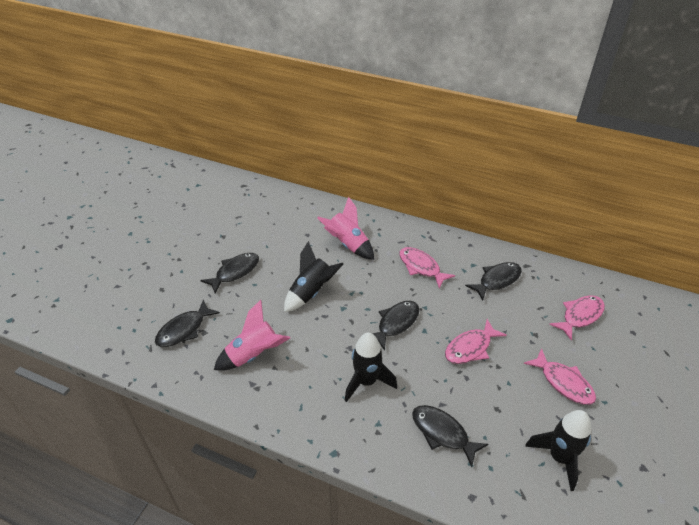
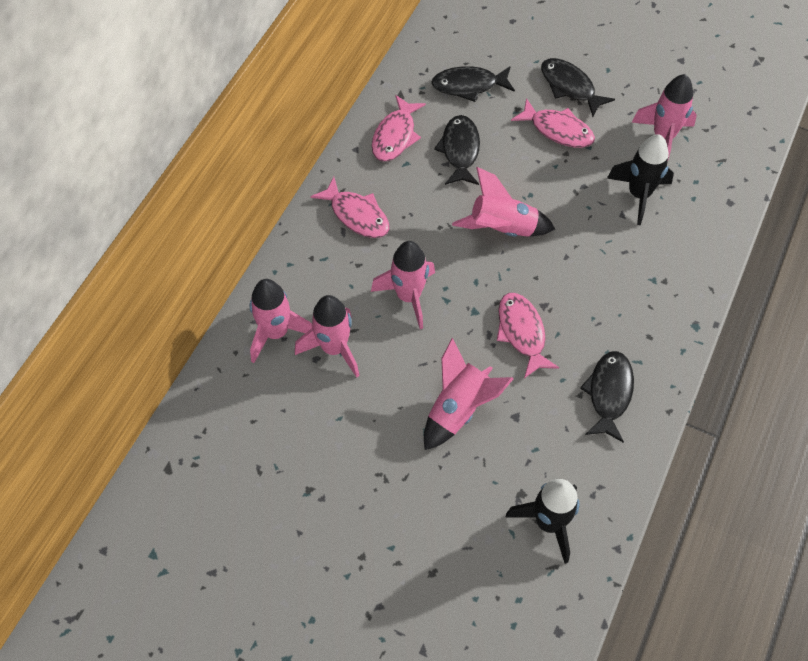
black fish: [155,300,220,347] [200,253,259,294] [372,301,420,351] [412,405,488,467] [465,262,522,300] = 5 -> [431,66,515,102] [434,115,480,185] [541,58,615,117] [580,351,634,443] = 4
black rocket: [284,241,344,312] [345,332,397,402] [525,410,591,491] = 3 -> [506,479,579,564] [607,134,674,225] = 2
pink rocket: [214,300,290,371] [317,197,374,260] = 2 -> [250,279,313,363] [295,295,360,377] [371,241,435,329] [424,338,514,450] [452,167,555,237] [631,74,697,159] = 6

